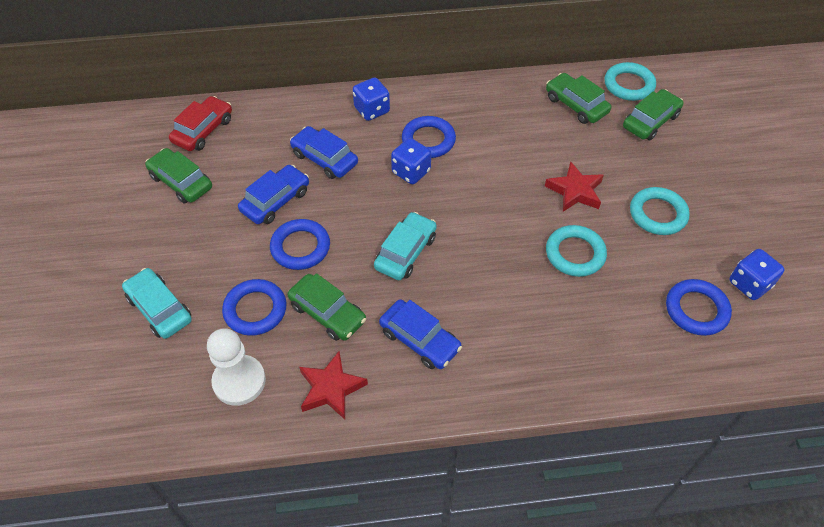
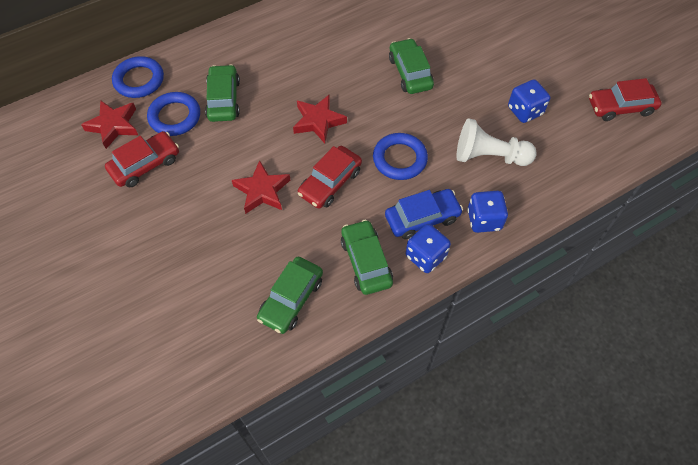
blue car: [238,165,309,224] [290,126,358,179] [379,300,462,369] = 3 -> [385,189,463,239] = 1
blue ring: [222,279,287,336] [270,219,330,270] [402,116,456,158] [666,279,732,336] = 4 -> [112,56,164,98] [147,92,200,136] [373,133,428,180] = 3
red car: [169,96,232,151] = 1 -> [105,131,179,187] [298,146,362,209] [589,78,662,121] = 3
red star: [299,352,368,419] [545,161,604,212] = 2 -> [81,100,138,149] [232,160,290,214] [293,95,347,143] = 3
turquoise car: [122,268,192,339] [374,212,437,280] = 2 -> none = 0
turquoise ring: [546,225,607,277] [605,62,656,101] [630,187,690,235] = 3 -> none = 0

